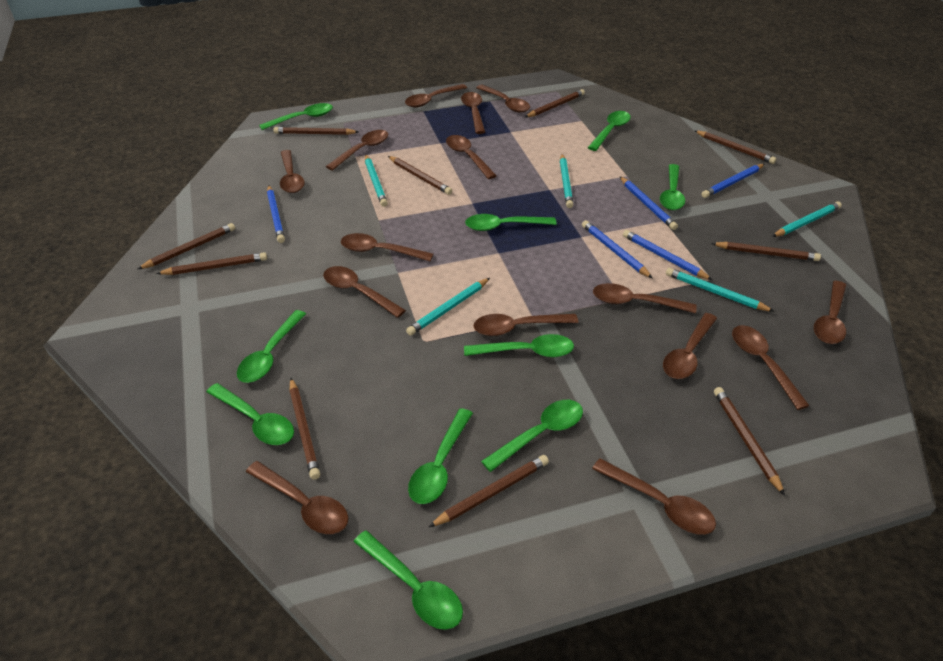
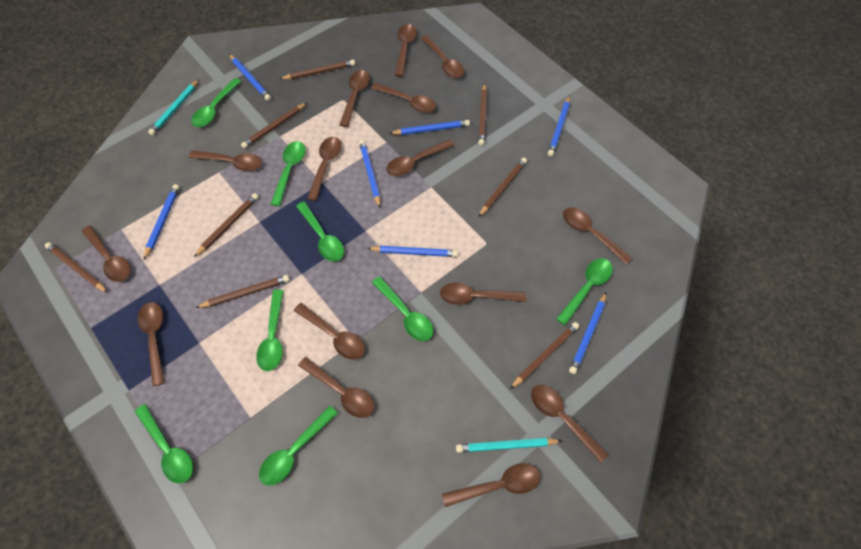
blue pencil: [267,185,285,243] [582,220,652,278] [620,177,678,230] [623,230,712,280] [702,164,765,198] = 5 -> [144,184,180,260] [229,54,271,101] [359,140,381,208] [367,246,458,257] [389,120,470,135] [548,95,570,156] [569,292,606,374] = 7
brown pencil: [138,223,235,269] [156,252,267,275] [273,127,359,135] [289,378,320,480] [388,156,452,195] [429,455,549,527] [525,89,585,117] [695,131,776,164] [711,242,821,261] [714,387,785,496] = 10 -> [45,242,108,293] [194,193,259,257] [196,275,290,308] [241,103,307,149] [280,60,355,80] [478,83,487,146] [478,158,527,217] [510,322,579,389] = 8
green spoon: [206,383,294,445] [237,310,306,383] [259,103,333,130] [354,530,463,630] [408,408,473,504] [464,334,574,358] [465,214,557,231] [481,400,583,472] [588,111,631,151] [660,164,685,210] = 10 -> [135,404,193,483] [191,78,241,127] [256,290,284,371] [259,406,338,486] [271,141,306,206] [296,202,344,261] [372,276,433,341] [556,258,613,326] = 8
turquoise pencil: [365,154,388,207] [406,278,490,336] [560,154,573,208] [666,268,775,312] [772,201,842,237] = 5 -> [148,79,199,136] [456,438,562,453] = 2

